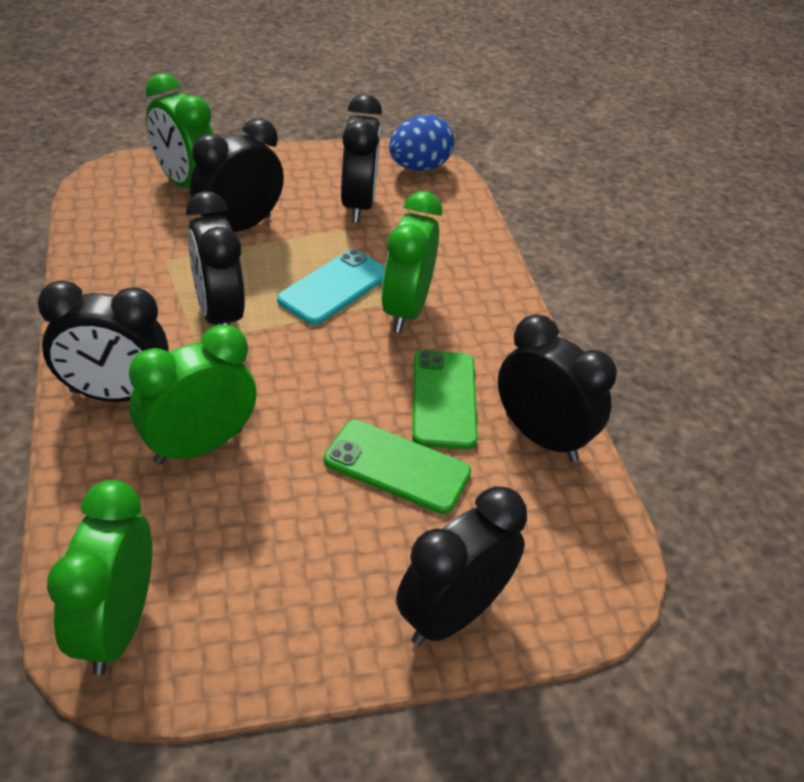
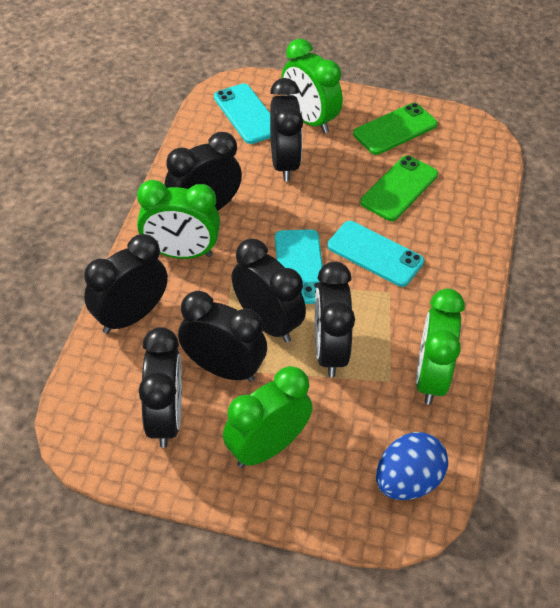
black clock: [38,281,169,402] [186,191,245,325] [190,118,284,232] [341,94,382,223] [396,486,527,646] [498,314,617,462] = 6 -> [84,234,168,334] [139,327,182,448] [165,132,242,211] [178,291,267,382] [232,239,306,343] [270,78,303,182] [315,262,355,377] = 7
turquoise phone: [277,249,385,325] = 1 -> [214,83,271,144] [275,229,323,304] [327,221,424,287] = 3

